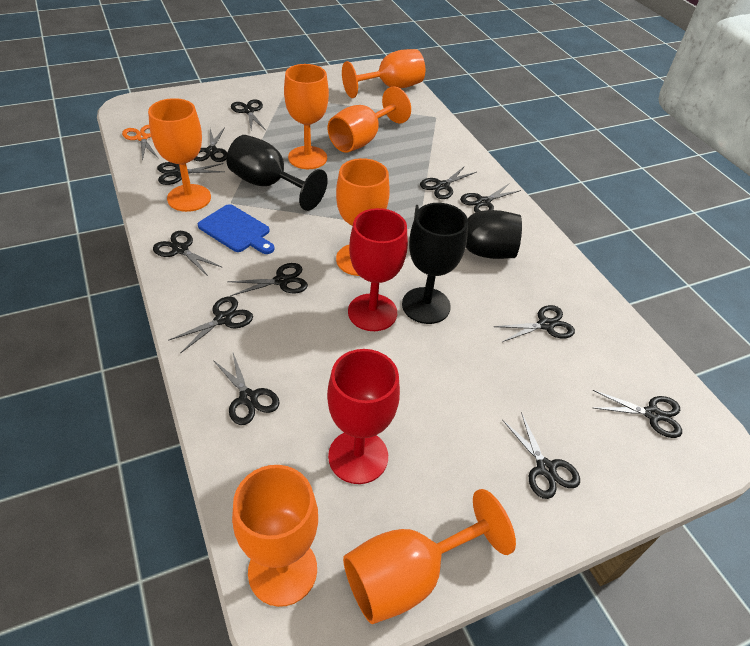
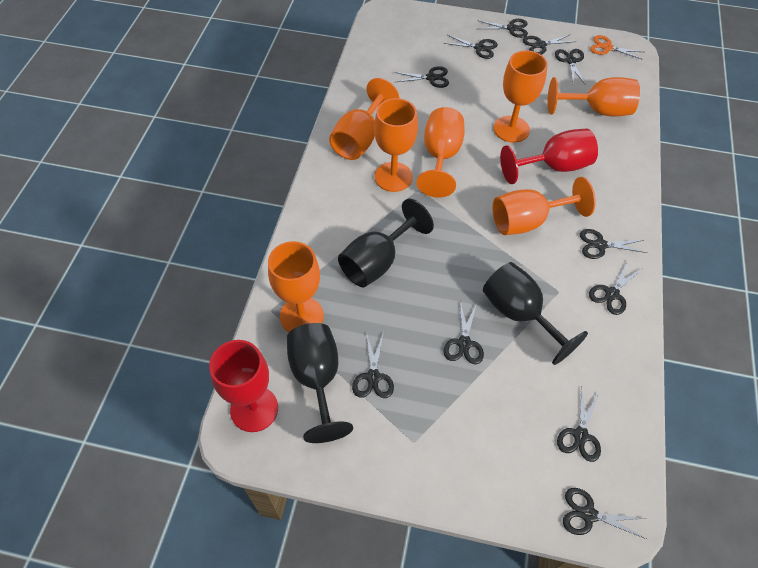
black scissors: [153,231,223,276] [157,162,224,185] [168,296,253,353] [194,127,227,162] [213,353,280,425] [227,263,308,296] [231,99,266,130] [420,166,476,199] [460,183,521,213] [494,305,575,342] [502,412,580,499] [593,390,682,438] = 12 -> [352,332,394,398] [394,66,449,88] [443,301,484,364] [444,35,498,59] [477,19,528,38] [523,34,576,55] [555,49,586,85] [557,389,601,462] [563,488,647,539] [580,229,647,259] [589,261,643,315] = 11
blue cutting board: [198,204,275,254] = 1 -> none = 0

